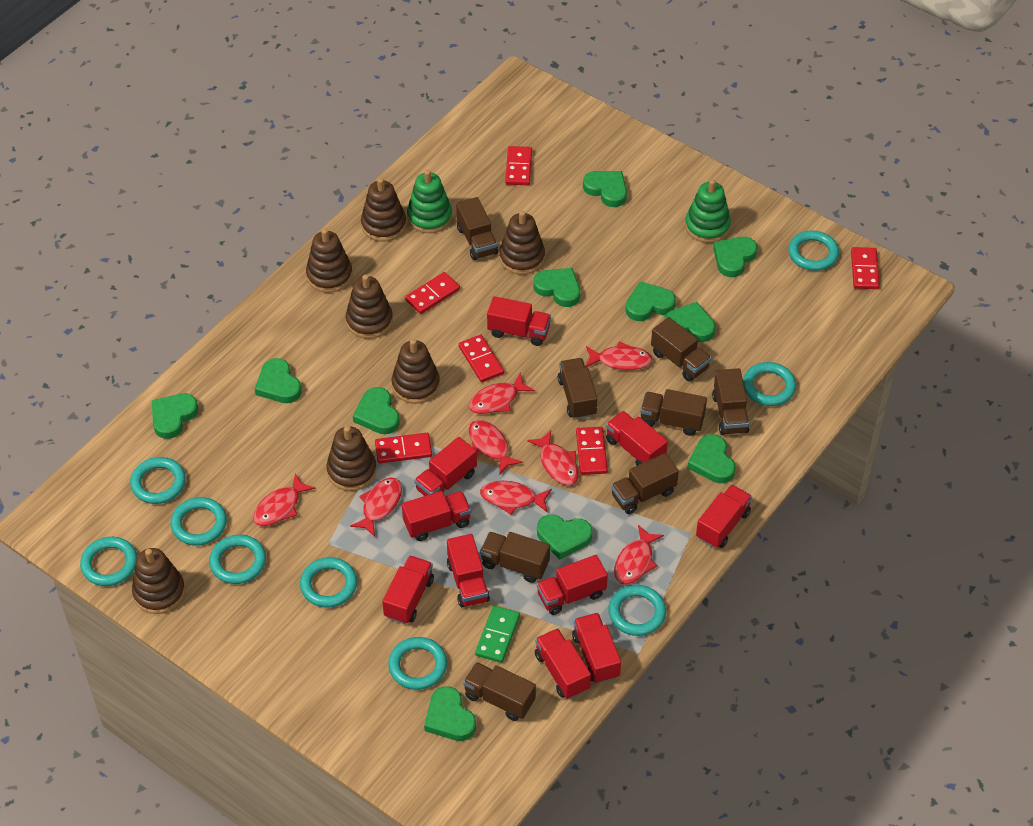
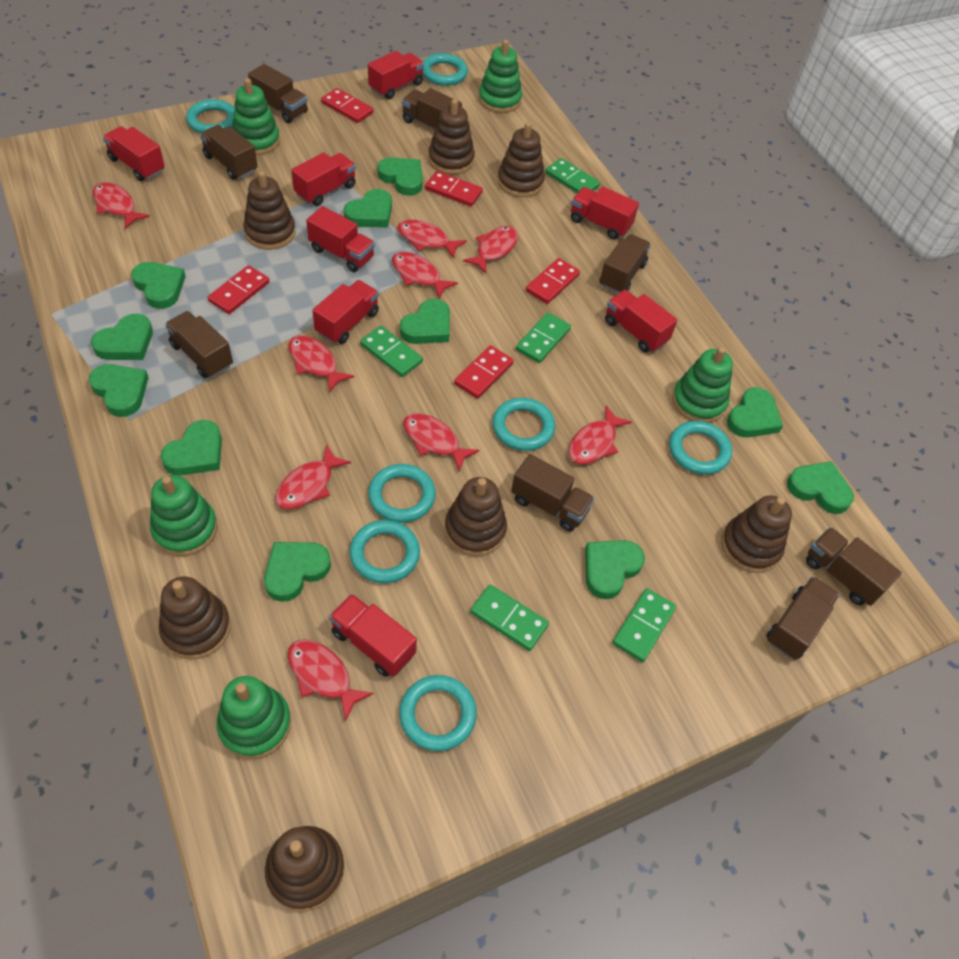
green domino: [475,606,520,663] = 1 -> [360,326,423,377] [470,585,549,651] [516,312,571,363] [545,158,600,193] [613,588,676,662] = 5
green stacking toy: [407,170,452,233] [685,179,731,243] = 2 -> [150,475,218,556] [217,676,291,759] [233,78,280,155] [478,40,522,113] [672,347,733,423] = 5
red domino: [375,433,432,463] [405,272,460,314] [459,335,504,382] [505,146,532,185] [576,427,608,475] [851,247,880,289] = 6 -> [208,265,270,314] [321,88,373,123] [425,171,483,207] [454,345,514,399] [526,258,580,304] = 5
red fish: [253,473,316,526] [350,478,402,537] [469,373,535,414] [469,420,523,474] [480,481,552,515] [527,430,579,485] [585,341,652,370] [614,525,664,585] = 8 -> [93,182,150,229] [275,444,351,509] [288,335,354,392] [288,639,374,722] [392,252,458,299] [397,220,467,258] [403,413,480,471] [463,226,518,274] [569,405,632,464] = 9
red truck: [382,555,434,624] [402,491,471,541] [415,437,477,496] [447,534,490,607] [487,296,551,346] [535,628,591,699] [537,555,608,615] [572,613,621,684] [606,411,668,466] [696,484,752,548] = 10 -> [103,126,165,181] [291,152,356,206] [306,206,375,272] [312,280,379,344] [329,594,417,677] [368,51,424,99] [571,187,639,240] [605,290,678,353] = 8
turquoise ring: [80,537,137,586] [130,457,186,504] [171,497,227,546] [209,535,266,584] [300,557,357,608] [388,637,447,690] [608,585,666,636] [743,362,796,406] [788,230,839,271] = 9 -> [186,99,235,133] [349,520,420,583] [368,464,436,523] [399,675,477,751] [423,53,468,86] [492,398,555,451] [669,421,732,475] = 7

